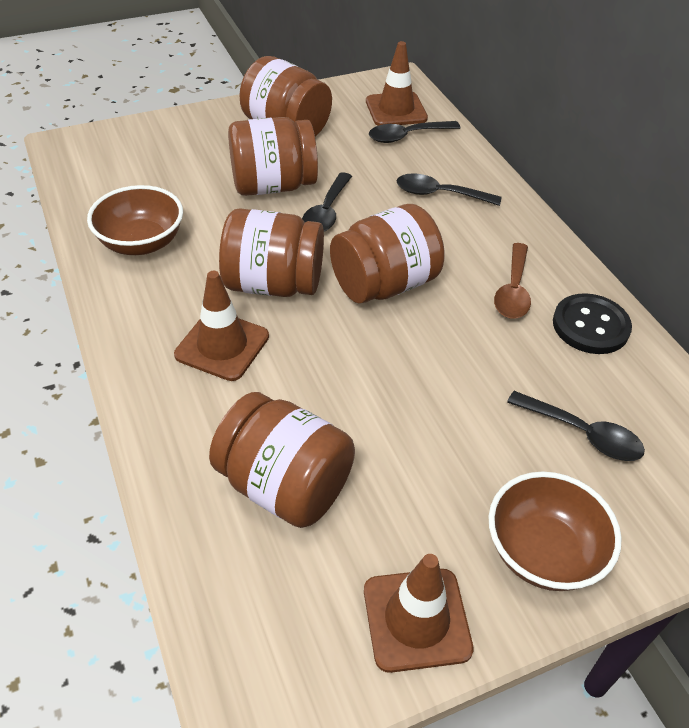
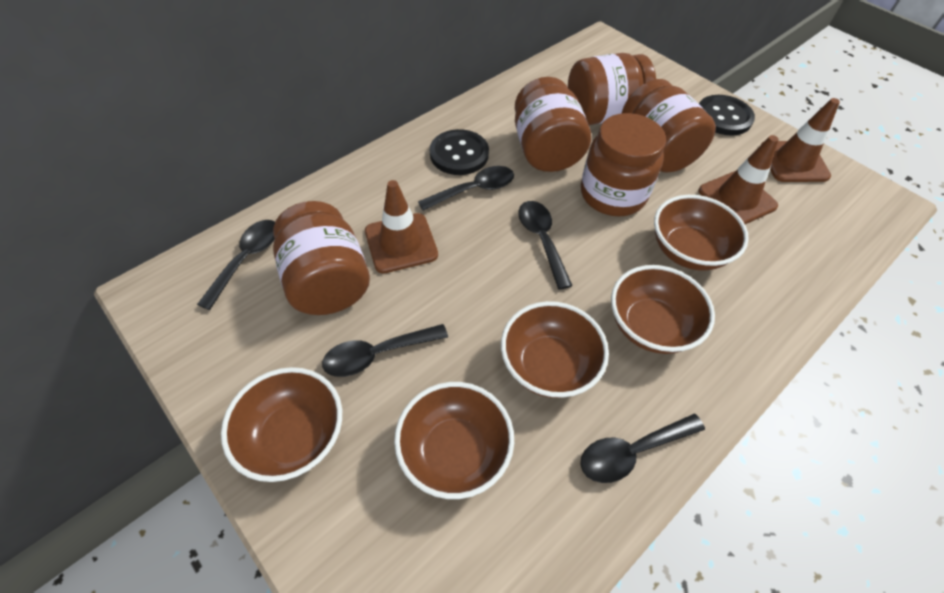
black button: [553,293,632,354] = 1 -> [430,129,489,175] [699,95,755,136] = 2
black spoon: [302,172,352,232] [369,121,460,143] [397,173,501,206] [507,391,645,461] = 4 -> [197,220,275,310] [322,324,448,377] [418,166,514,211] [518,201,573,290] [580,414,705,483] = 5
brown bowl: [87,185,183,255] [488,471,622,591] = 2 -> [221,367,342,482] [394,382,514,499] [501,301,609,398] [611,265,715,354] [654,195,749,271] = 5
brown spoon: [494,243,531,319] = 1 -> none = 0

